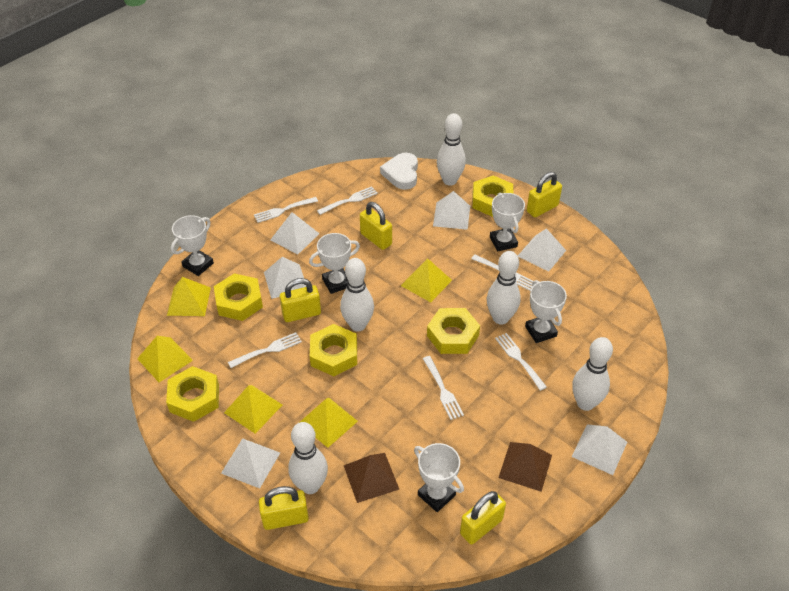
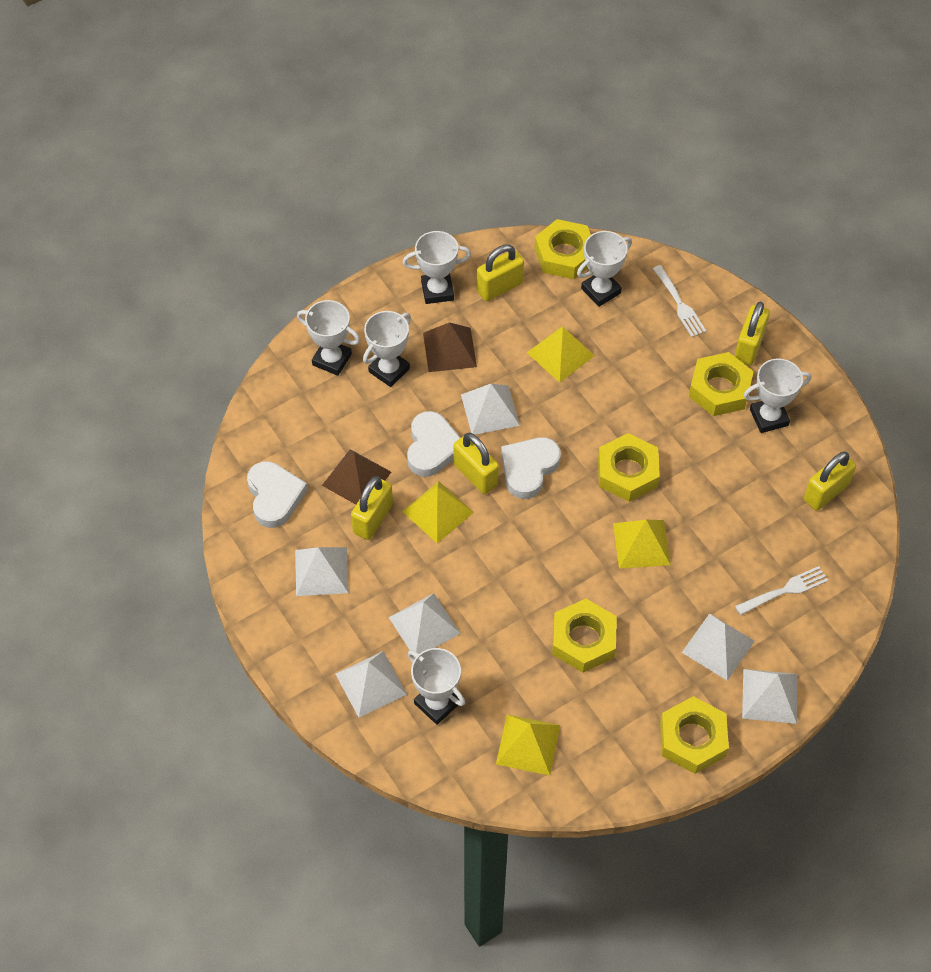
white bowling pin: [288,422,328,494] [340,258,374,332] [437,113,466,186] [487,251,521,325] [572,337,613,411] = 5 -> none = 0
white fork: [228,332,302,368] [254,197,318,223] [317,186,378,215] [423,356,464,420] [471,255,533,291] [495,333,547,391] = 6 -> [653,265,706,337] [735,566,828,615] = 2
white heart: [380,153,418,190] = 1 -> [247,461,308,528] [407,411,460,477] [501,437,561,499] = 3
white trophy: [171,215,214,276] [309,233,360,294] [414,443,464,512] [490,192,525,252] [525,280,567,343] = 5 -> [297,300,360,376] [363,311,411,387] [403,231,471,304] [408,648,465,725] [577,231,632,307] [743,358,811,433] = 6
yellow pyramid: [137,336,193,382] [167,277,211,316] [224,385,282,434] [299,397,358,448] [401,258,452,302] = 5 -> [402,481,474,544] [496,715,560,775] [527,327,594,383] [613,520,671,569] = 4

